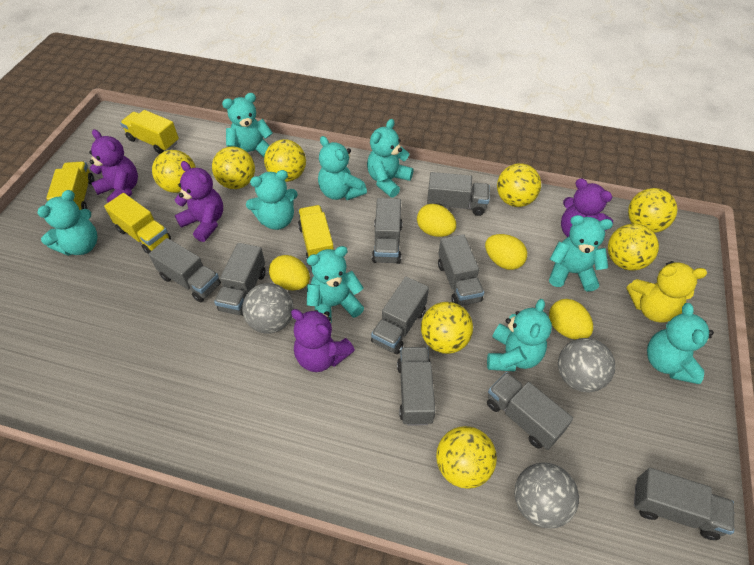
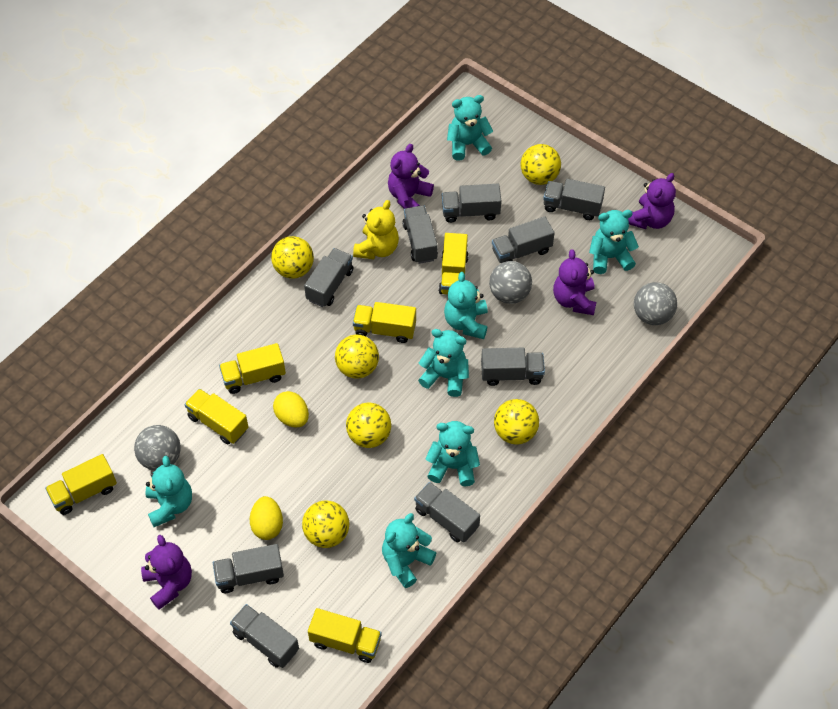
turquoise teddy bear: [37,190,97,256] [222,93,273,157] [246,170,298,230] [307,246,364,323] [318,136,367,200] [367,119,413,198] [487,299,552,371] [549,215,613,292] [647,303,714,384] = 9 -> [146,456,192,527] [382,513,436,588] [418,329,469,397] [426,421,480,486] [444,272,488,339] [447,95,493,161] [589,210,639,274] = 7
yellow ball: [152,150,196,193] [212,146,255,189] [264,139,306,182] [421,302,473,354] [436,426,497,489] [497,163,541,207] [608,224,659,271] [628,188,677,233] = 8 -> [271,236,314,279] [302,500,349,548] [335,335,379,379] [346,403,391,448] [494,399,539,444] [521,144,561,185] = 6
yellow egg: [269,255,310,290] [417,204,456,237] [485,234,527,270] [549,299,593,340] = 4 -> [250,496,283,540] [273,391,309,428] = 2
yellow truck: [46,161,94,210] [104,193,171,254] [120,110,179,154] [298,205,334,260] = 4 -> [45,454,117,515] [184,389,248,444] [219,343,286,394] [308,608,382,663] [353,302,416,343] [439,233,469,294] = 6

